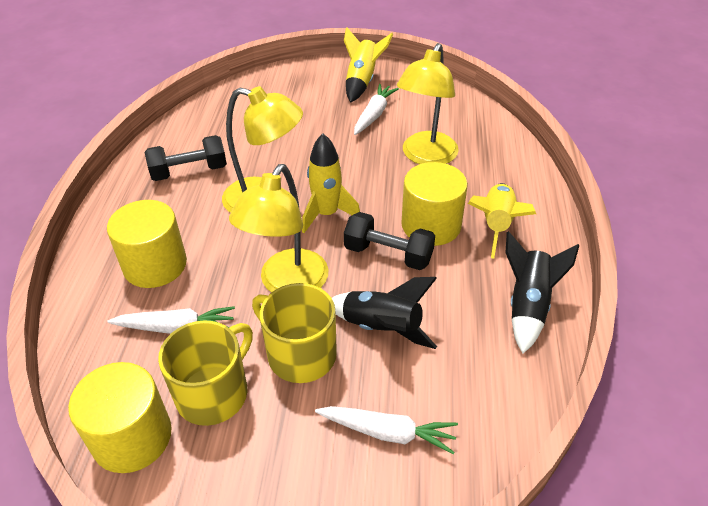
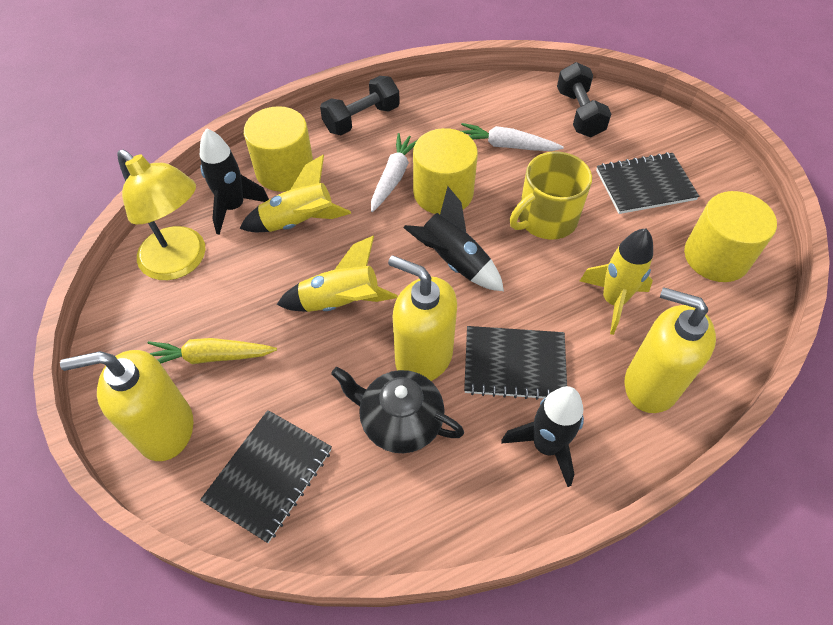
black notebook: none = 0 -> [200,410,332,543] [464,326,567,400] [596,152,699,214] = 3
black rocket: [332,277,437,349] [506,231,580,353] = 2 -> [200,128,269,235] [403,186,504,291] [501,386,584,487] = 3
black teapot: none = 0 -> [331,367,464,453] = 1
white carrot: [107,306,235,334] [315,406,458,455] [354,84,399,135] = 3 -> [371,133,417,212] [461,123,564,151] = 2
yellow carrot: none = 0 -> [147,338,277,364] = 1
yellow lamp: [222,86,303,213] [229,164,328,293] [397,43,459,164] = 3 -> [117,149,205,280] = 1
yellow mug: [158,320,253,426] [252,283,337,383] = 2 -> [510,151,592,240] = 1
yellow soap dispenser: none = 0 -> [60,350,193,461] [388,255,457,381] [625,287,716,413] = 3

